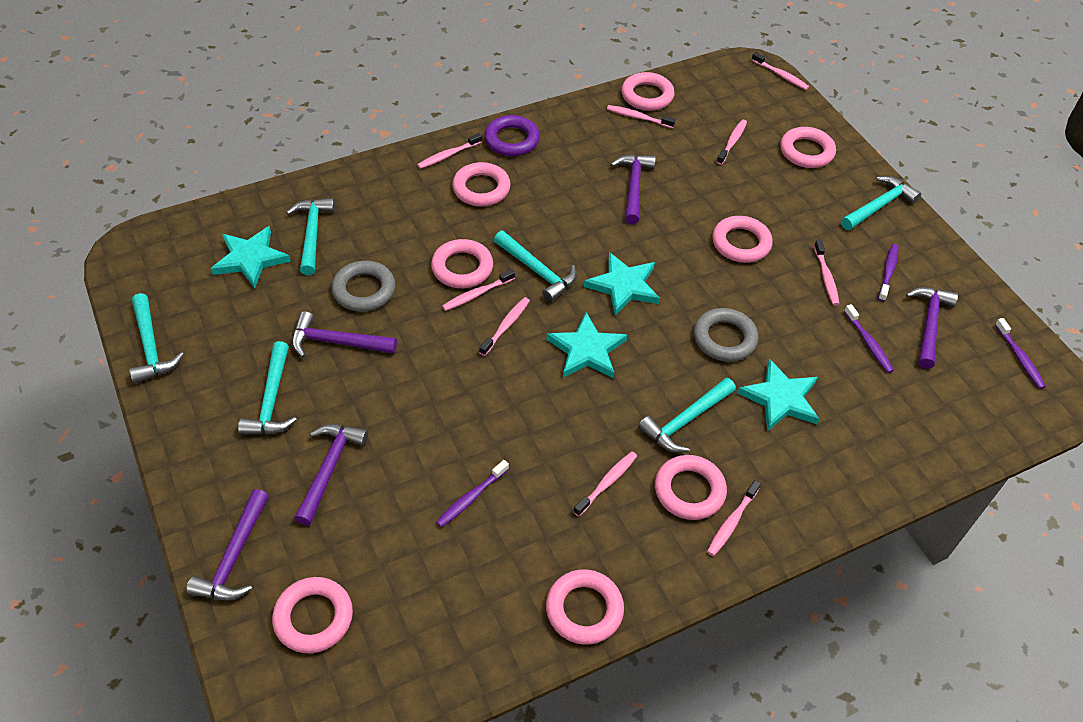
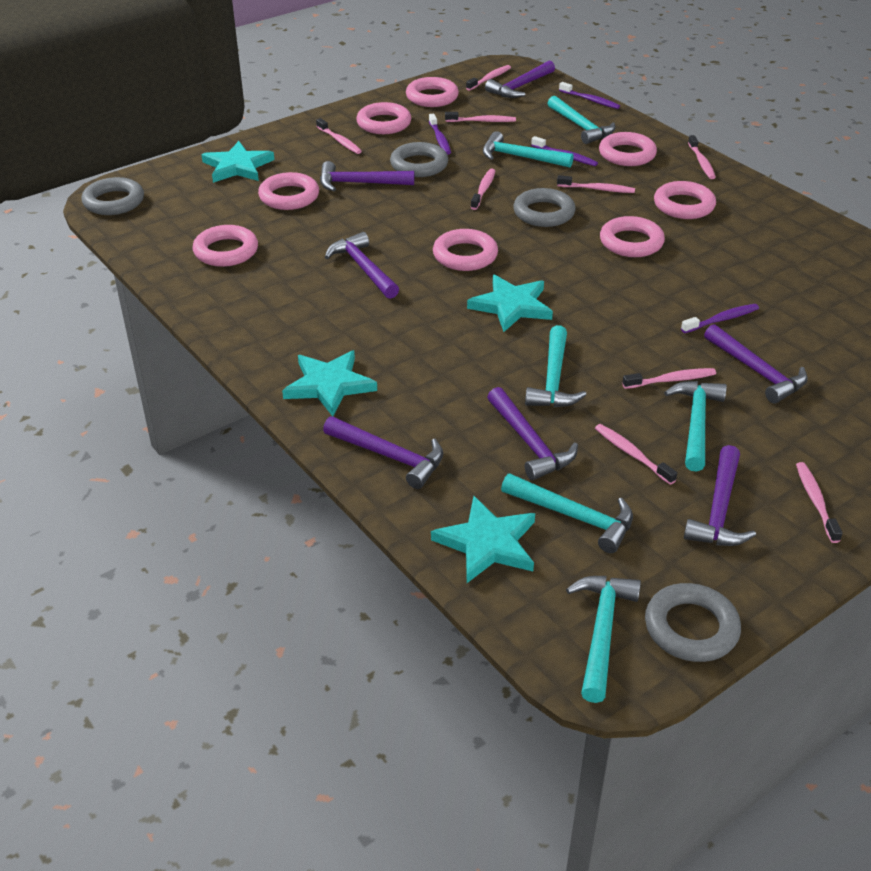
grey ring: [332,261,395,312] [694,308,758,362] = 2 -> [81,177,144,215] [390,142,448,177] [513,188,576,227] [645,583,741,662] = 4
purple hammer: [186,489,269,601] [292,311,397,357] [294,424,368,526] [611,154,656,224] [906,287,958,369] = 5 -> [320,161,414,191] [323,416,443,489] [325,232,399,299] [485,60,555,98] [487,387,578,480] [684,445,756,546] [704,324,808,404] = 7
purple ring: [484,115,540,156] = 1 -> none = 0

